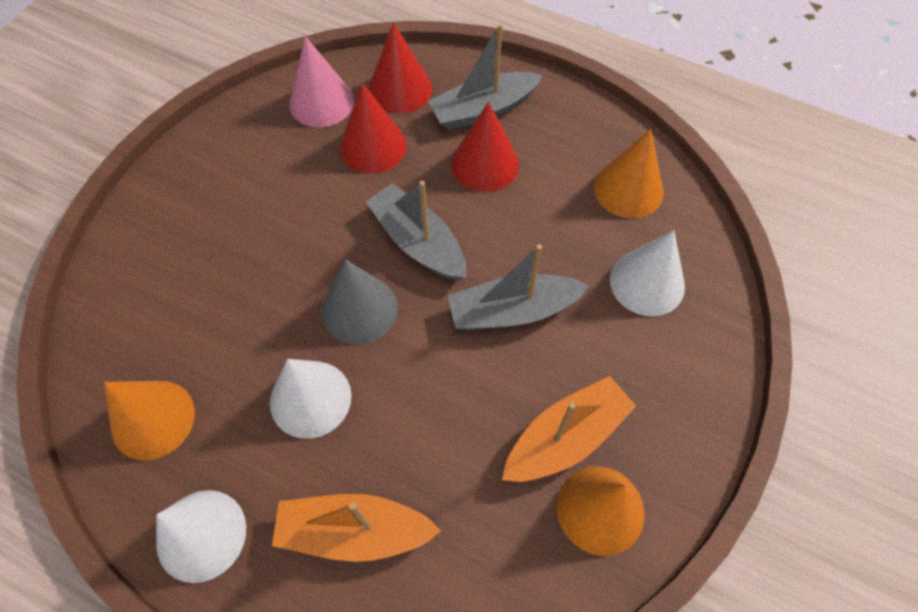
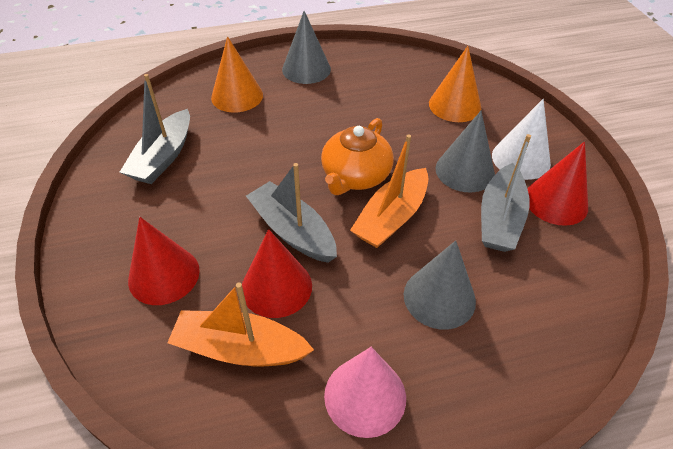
grey cone: [322,259,398,345] = 1 -> [282,11,331,84] [404,240,476,330] [435,111,495,192] = 3
orange cone: [104,381,195,460] [557,466,645,556] [594,129,664,218] = 3 -> [211,36,263,113] [429,46,481,122] = 2
orange teapot: none = 0 -> [321,118,394,195] = 1
white cone: [156,490,246,583] [270,359,351,439] [610,230,685,316] = 3 -> [492,99,551,180] = 1

